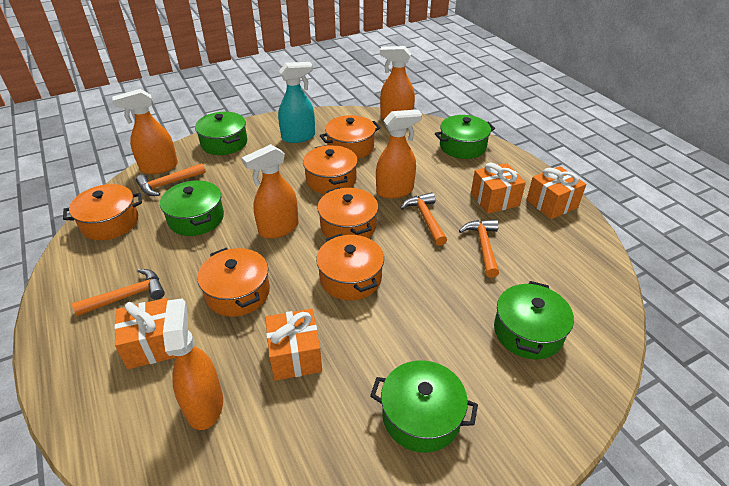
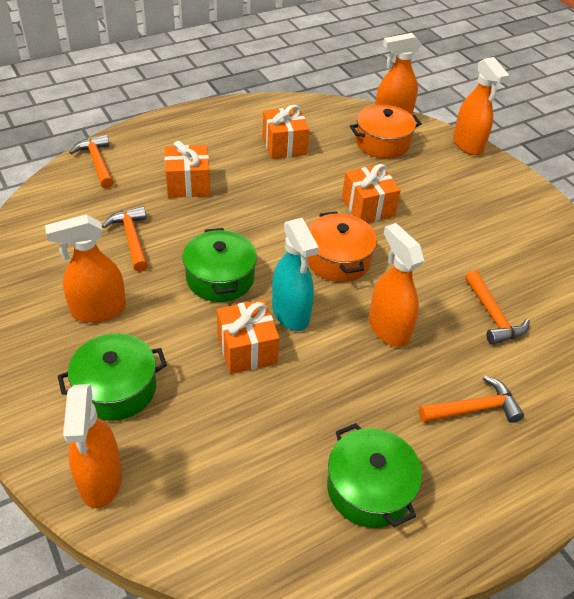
green pot: [160,180,224,236] [195,112,247,155] [370,360,478,453] [435,115,495,159] [494,281,574,359] = 5 -> [58,333,167,421] [183,228,257,302] [327,423,422,528] = 3
orange pot: [63,184,142,240] [197,247,270,317] [303,145,358,194] [316,234,384,300] [317,187,378,238] [320,115,381,159] = 6 -> [308,211,377,282] [350,104,422,159] = 2

